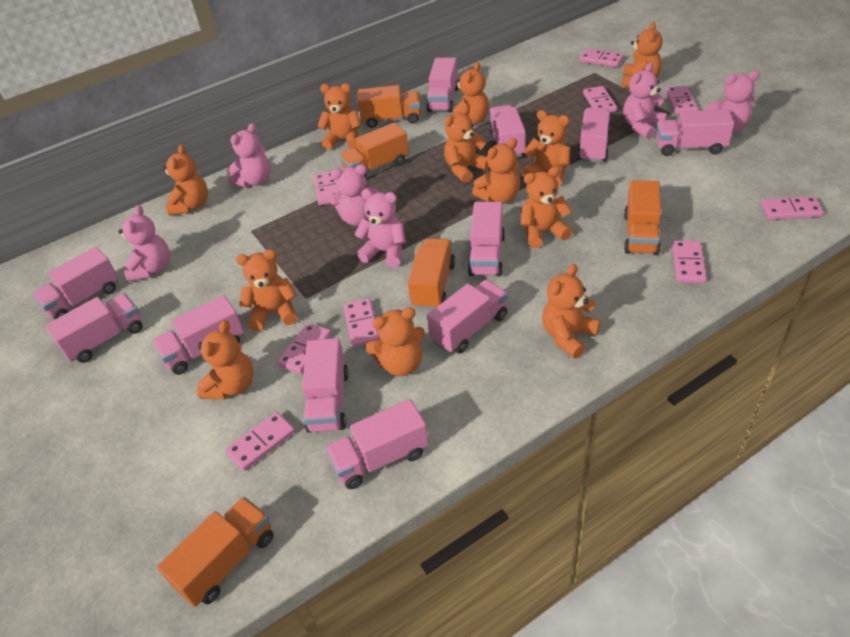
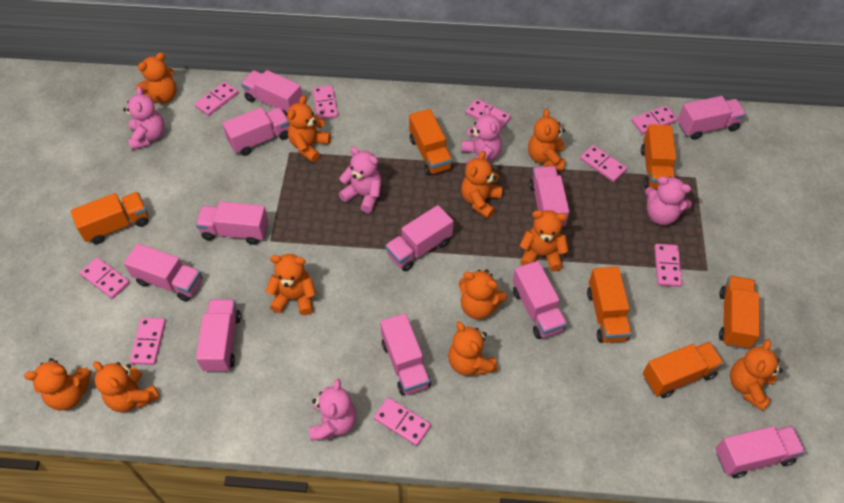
orange teddy bear: [163,144,208,216] [197,320,254,399] [236,249,298,331] [317,83,362,150] [365,307,425,376] [444,106,489,183] [449,62,489,124] [472,138,520,204] [521,167,572,248] [522,110,570,186] [542,264,600,358] [622,22,663,89] = 12 -> [24,358,91,410] [93,361,160,412] [135,52,176,104] [266,254,316,315] [287,95,331,162] [448,321,498,376] [459,270,507,319] [461,151,503,218] [519,210,568,272] [528,109,565,171] [730,339,783,411] = 11
orange truck: [157,497,274,607] [340,123,409,178] [357,85,421,128] [408,238,455,310] [624,180,661,255] = 5 -> [70,192,148,244] [409,109,453,176] [587,266,632,343] [641,124,676,189] [643,342,724,398] [719,276,760,349] = 6
pink teddy bear: [118,205,170,282] [227,123,271,187] [329,165,379,226] [354,189,406,267] [623,63,667,139] [706,71,759,133] = 6 -> [123,86,165,150] [309,379,356,441] [339,147,382,213] [462,107,502,166] [645,176,692,225] = 5

